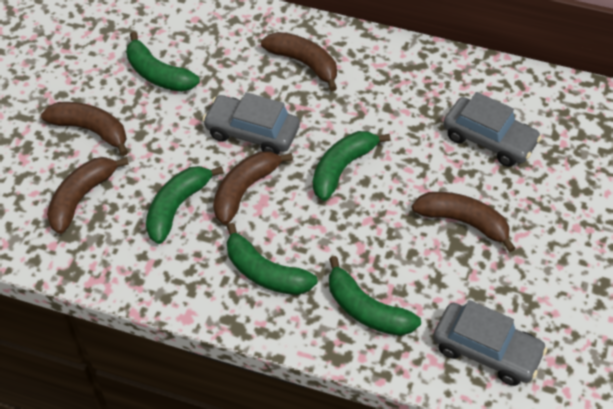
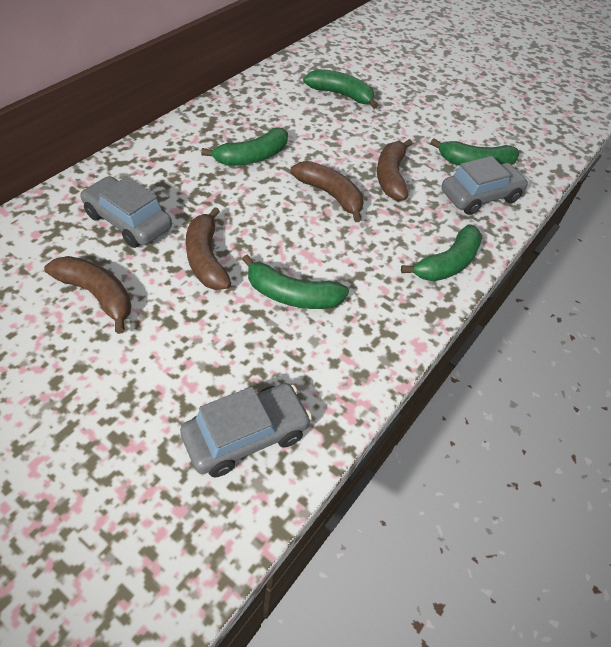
brown banana: [41,102,128,156] [47,157,129,234] [213,151,293,225] [261,32,337,91] [412,192,516,252] = 5 -> [44,256,132,334] [186,207,231,290] [290,161,363,222] [377,139,413,201] = 4

